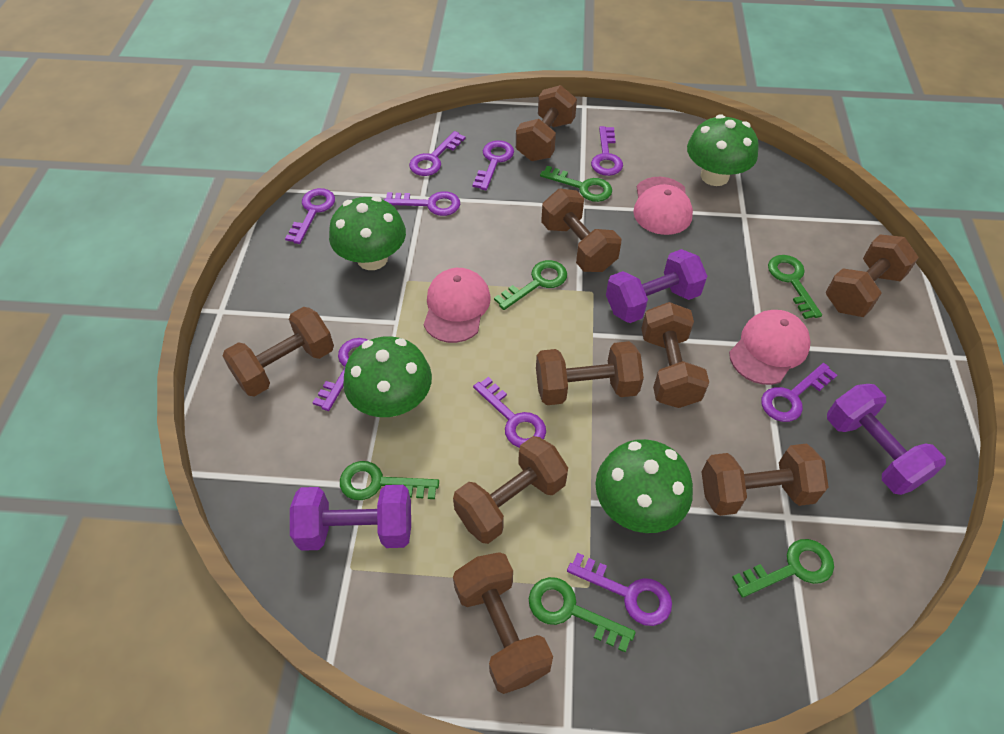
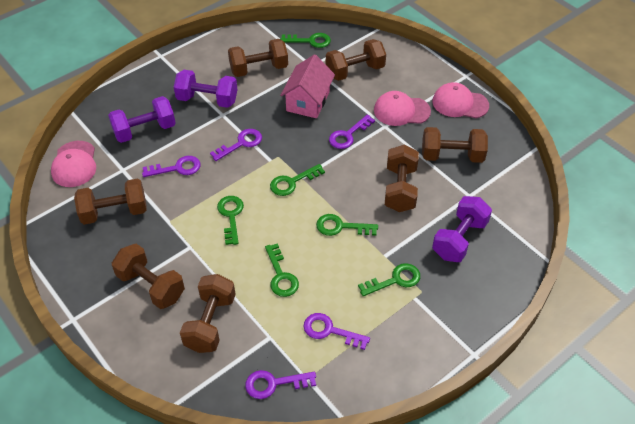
brown dumbbell: [223,307,334,397] [453,436,568,544] [453,552,553,694] [516,85,577,161] [536,341,644,405] [541,189,622,272] [641,302,709,408] [702,444,829,516] [826,234,919,317] = 9 -> [74,178,147,225] [112,244,185,309] [180,274,236,353] [228,39,288,77] [326,39,386,81] [385,145,419,212] [422,127,488,163] = 7
green mushroom: [329,196,406,270] [343,336,432,417] [595,439,693,533] [687,114,759,186] = 4 -> none = 0
pink house: none = 0 -> [280,54,335,118] = 1
purple key: [285,188,335,244] [312,338,367,411] [384,191,460,216] [409,131,466,176] [472,140,514,190] [473,377,546,448] [567,553,672,626] [591,126,623,176] [761,363,837,422] = 9 -> [142,156,200,177] [210,129,262,161] [245,370,316,399] [304,313,370,350] [329,114,375,149] = 5

